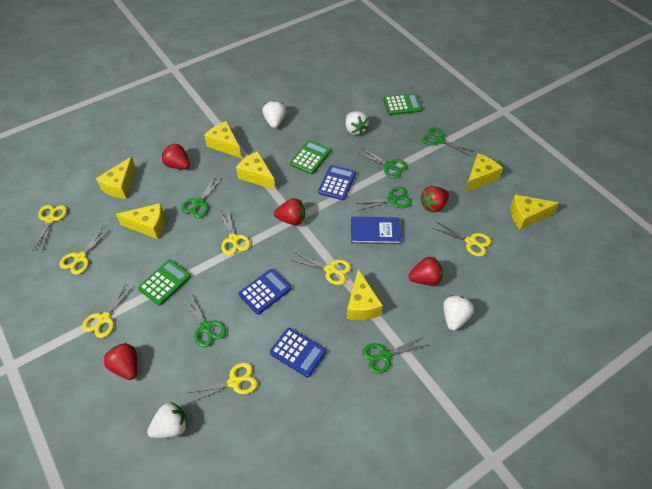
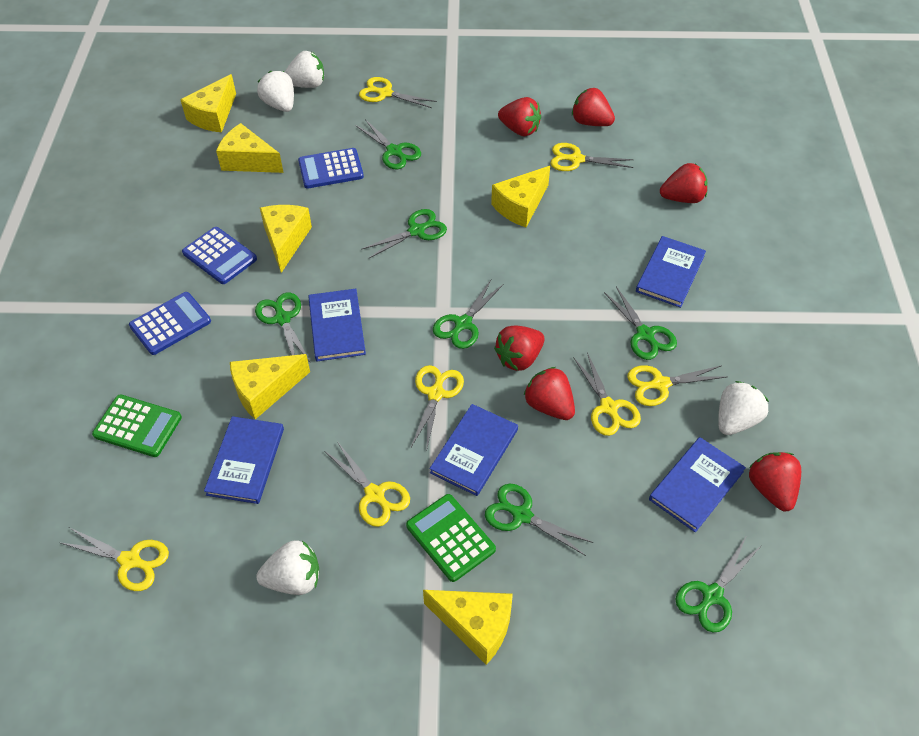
blue book: [351,217,401,244] = 1 -> [204,416,284,504] [308,289,366,361] [430,404,518,496] [636,236,706,308] [649,437,746,532] = 5
green calculator: [138,260,191,305] [290,140,331,174] [383,93,423,115] = 3 -> [92,394,182,457] [406,494,496,582] = 2
green scissors: [181,177,223,218] [182,294,226,347] [355,187,412,210] [358,148,408,179] [362,337,428,374] [422,128,473,156] = 6 -> [255,293,311,363] [355,119,421,170] [361,209,447,259] [433,280,504,349] [485,484,593,556] [604,286,677,360] [676,537,762,632] = 7
red strawberry: [104,343,137,380] [162,143,190,169] [274,198,305,225] [409,257,443,285] [420,186,449,212] = 5 -> [494,325,544,371] [498,97,541,136] [524,367,575,420] [572,88,615,126] [660,163,708,203] [749,452,801,512] = 6
yellow cheese: [96,157,136,199] [116,203,165,239] [204,121,241,158] [236,151,275,190] [347,269,383,320] [465,154,503,193] [510,195,559,230] = 7 -> [180,74,236,132] [216,123,284,173] [230,354,310,419] [260,205,312,273] [423,590,513,665] [491,166,550,227] = 6

